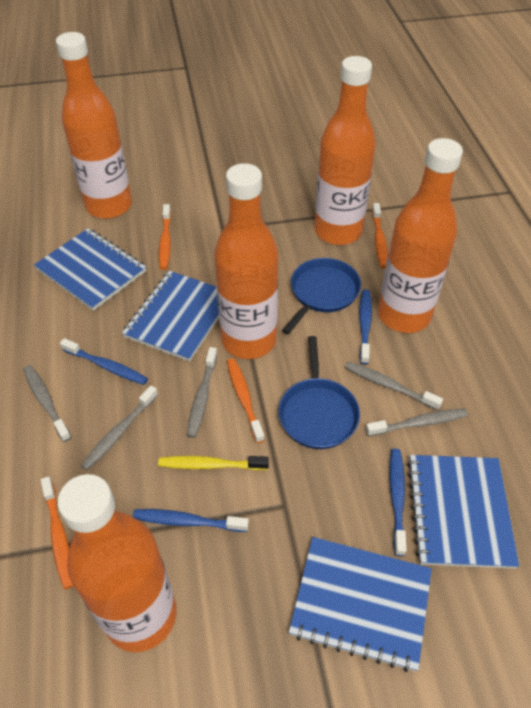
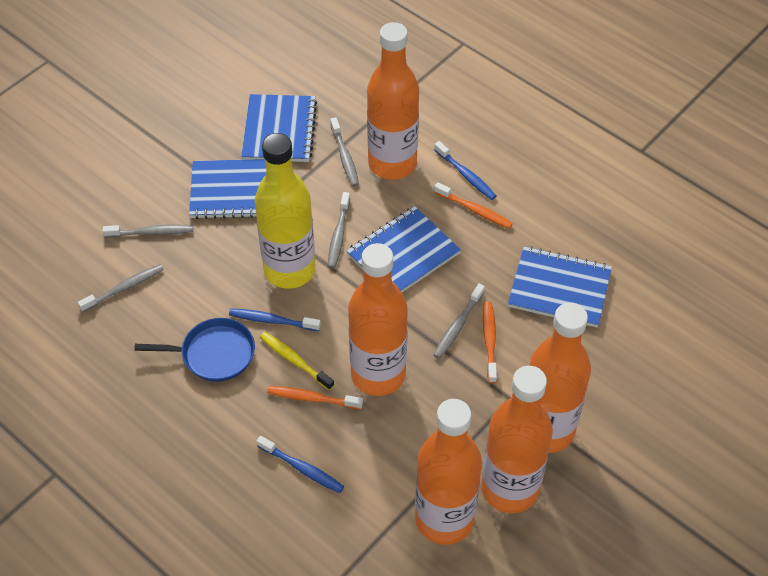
blue pan: [278,336,360,449] [282,258,361,334] = 2 -> [134,318,255,382] = 1
blue toothbrush: [60,338,148,385] [132,509,249,532] [359,289,372,365] [390,449,407,556] = 4 -> [229,309,321,331] [256,436,344,493] [434,141,496,200] = 3
orange toothbrush: [41,476,73,589] [159,204,171,270] [227,358,265,443] [372,203,388,268] = 4 -> [267,386,363,410] [434,182,513,229] [483,301,497,383] = 3
yellow bottle: none = 0 -> [255,133,315,289] = 1

